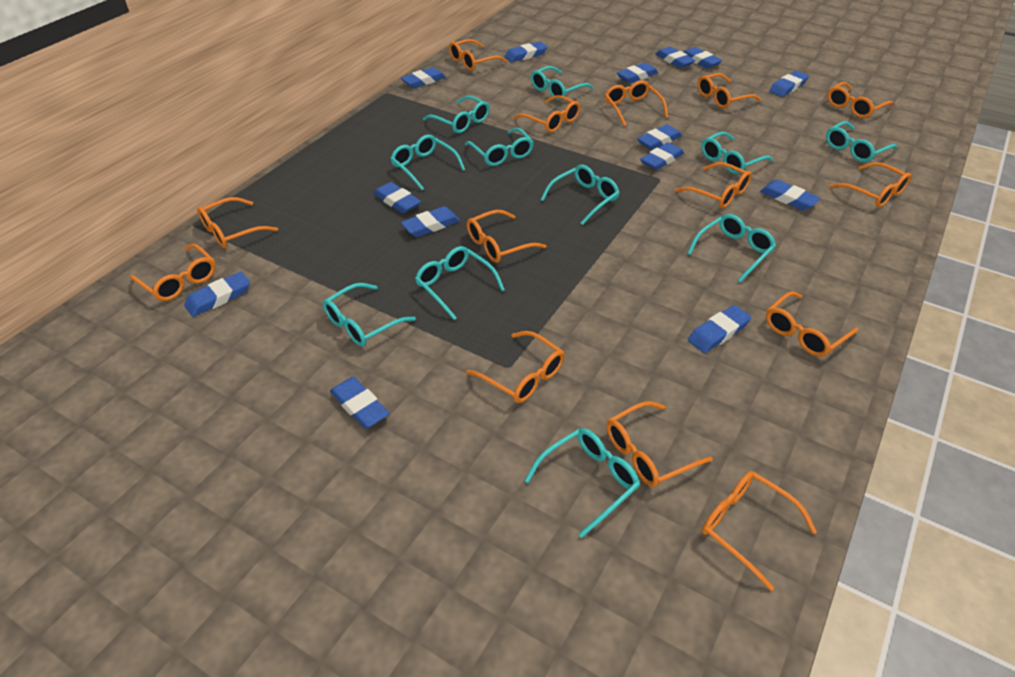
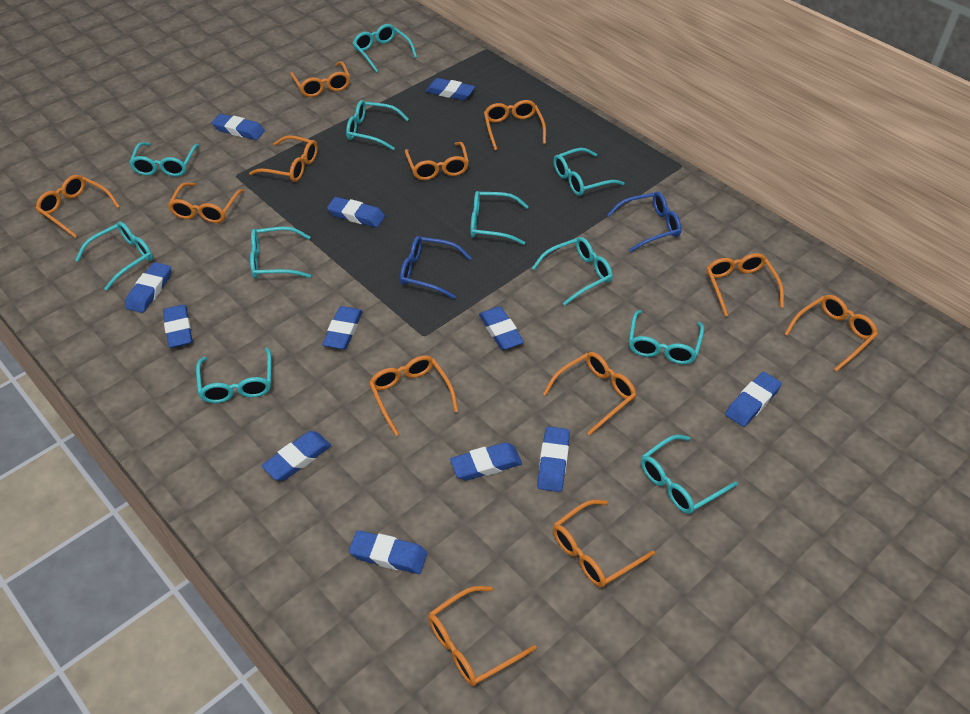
blue eraser: [184,272,250,317] [330,377,390,429] [373,182,421,213] [401,67,446,88] [401,206,460,237] [504,41,547,62] [617,63,658,83] [637,125,682,150] [640,142,684,170] [655,47,695,68] [684,47,722,69] [688,305,751,353] [760,180,821,210] [769,71,809,97] = 14 -> [125,262,171,313] [163,305,193,348] [212,114,265,140] [261,431,331,481] [322,306,363,350] [327,197,385,227] [349,530,427,574] [425,78,475,100] [450,442,522,481] [479,306,524,350] [537,426,570,492] [725,372,782,427] = 12
blue glasses: none = 0 -> [400,236,471,299] [607,192,681,252] = 2
orange glasses: [130,244,216,301] [197,197,278,248] [449,39,507,71] [466,331,565,403] [467,210,546,263] [513,95,581,133] [605,81,668,126] [607,401,713,487] [675,162,752,208] [697,73,761,109] [702,471,817,591] [766,291,858,357] [827,82,893,118] [829,162,911,207] = 14 -> [35,175,120,238] [168,182,244,223] [249,135,318,182] [290,61,350,97] [369,355,458,436] [405,142,469,180] [428,586,536,686] [484,100,546,150] [543,352,636,436] [553,500,655,588] [707,253,784,317] [784,295,878,372] = 12

